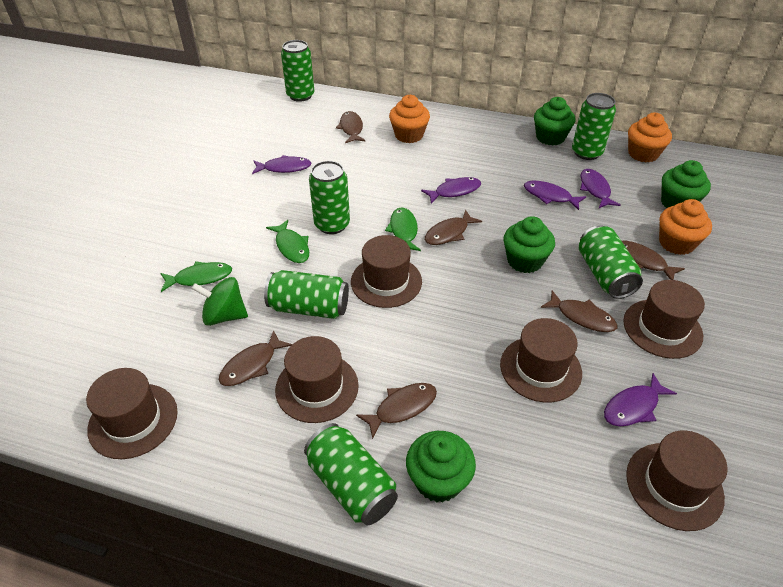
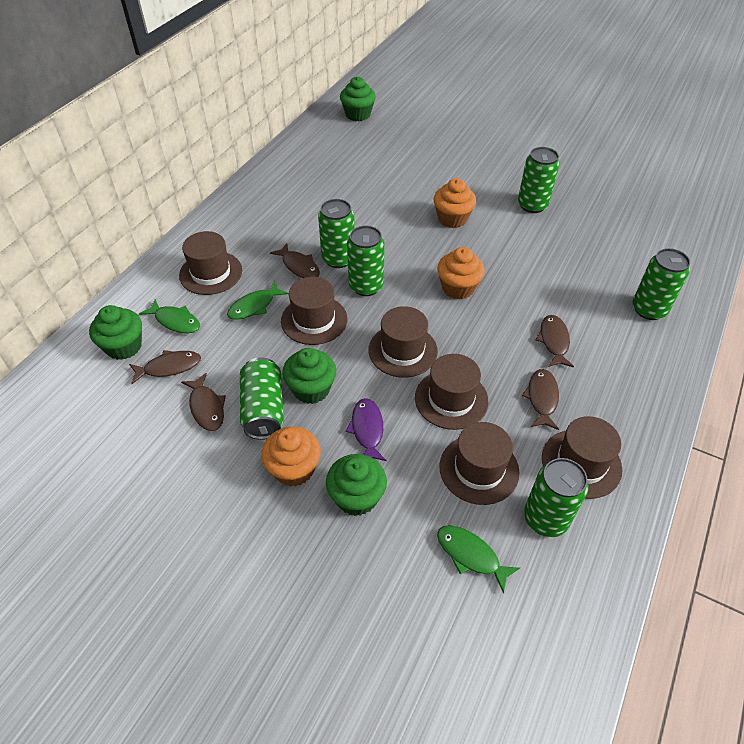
brown fish: [219,330,292,386] [336,111,366,143] [356,383,437,439] [425,210,482,245] [541,290,618,332] [622,241,685,280] = 6 -> [129,350,201,384] [181,373,226,431] [270,243,320,278] [522,369,559,430] [536,315,574,368] = 5
green spinning top: [191,277,248,326] = 1 -> none = 0
purple fish: [252,155,311,174] [421,177,481,203] [524,181,586,210] [580,169,621,208] [604,373,677,426] = 5 -> [346,398,387,461] = 1

